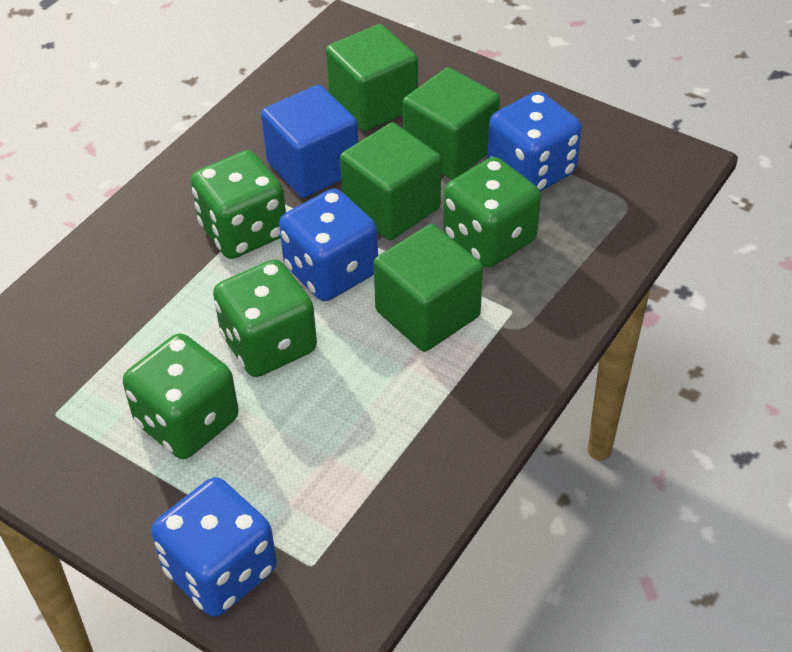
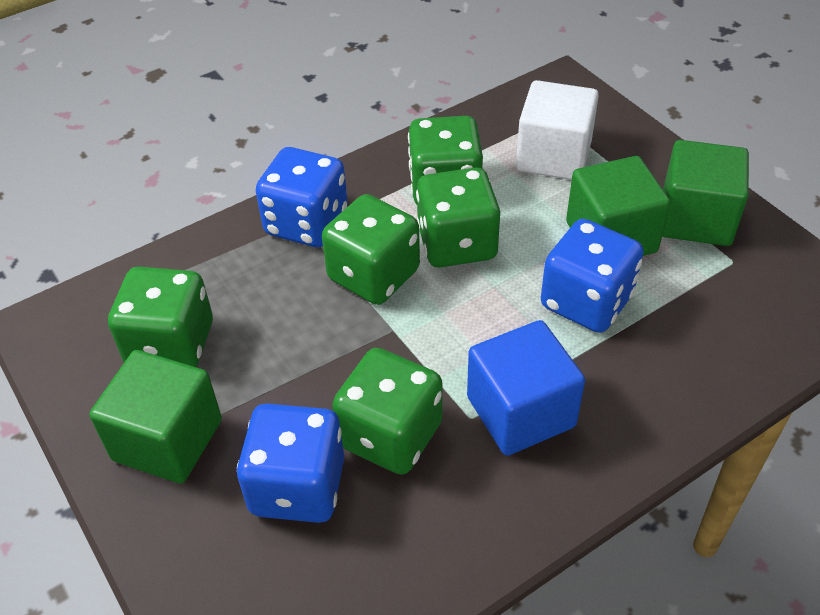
green cube: [326,24,418,131] [340,122,441,240] [374,224,483,352] [403,67,500,180] = 4 -> [89,350,222,483] [566,156,670,256] [662,140,749,246] = 3
green dice: [123,333,239,459] [191,150,286,259] [213,259,317,377] [443,157,541,267] = 4 -> [108,267,213,367] [322,194,420,305] [332,348,443,475] [408,116,483,204] [416,168,500,267] = 5
white cube: none = 0 -> [516,80,599,180] = 1

